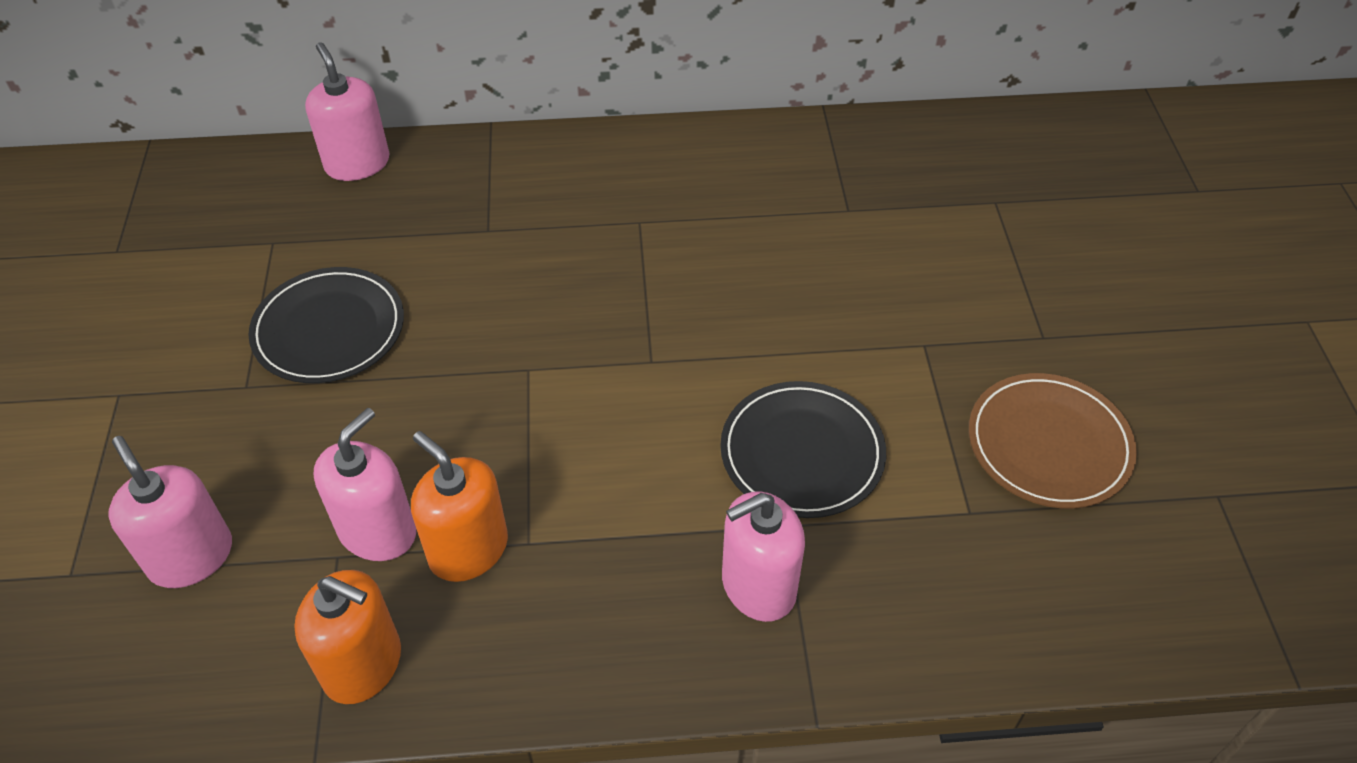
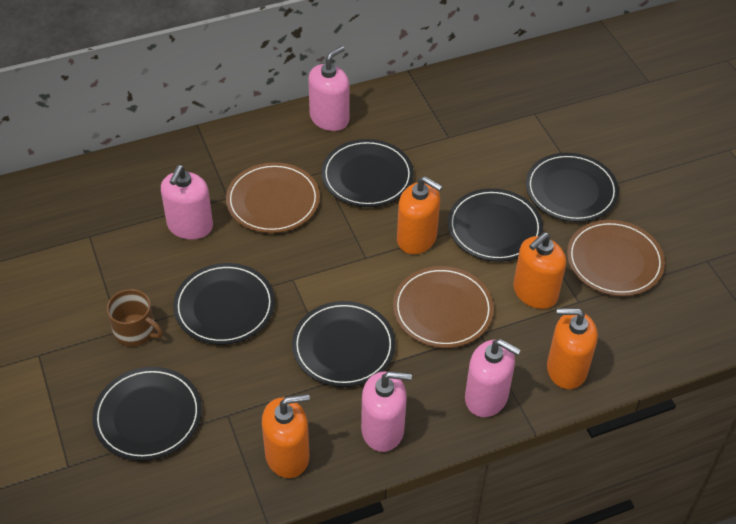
black plate: [248,267,404,383] [720,381,886,518] = 2 -> [92,367,202,461] [173,263,275,345] [292,301,396,387] [322,139,414,207] [448,188,543,262] [526,153,619,222] = 6
brown mug: none = 0 -> [106,289,163,346] = 1
brown plate: [969,373,1137,508] = 1 -> [226,162,320,233] [393,266,494,348] [567,220,665,296] = 3
orange soap dispenser: [294,570,401,704] [411,431,508,582] = 2 -> [262,394,310,478] [397,176,443,254] [513,232,566,309] [547,308,598,389] = 4

